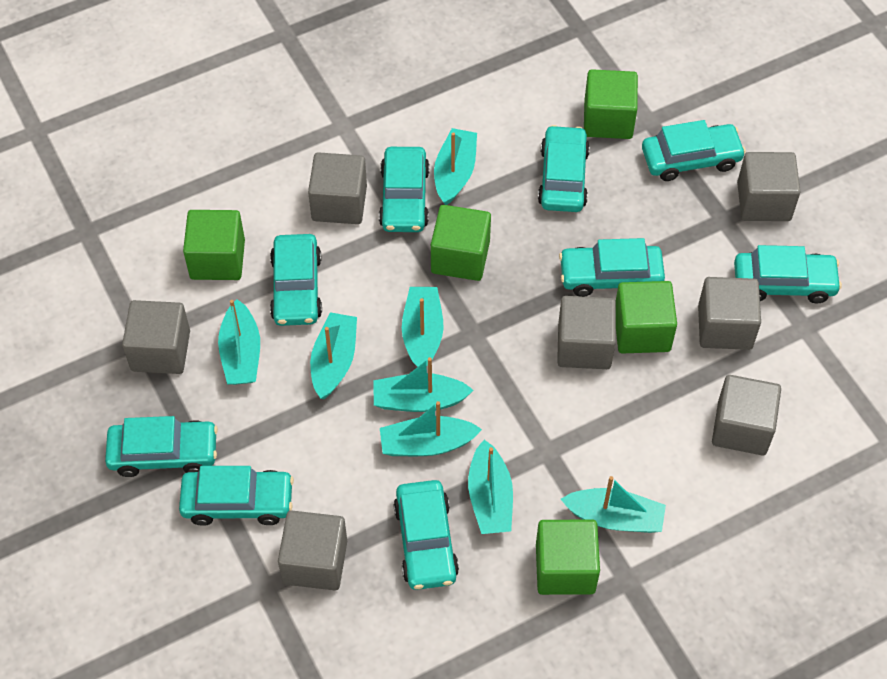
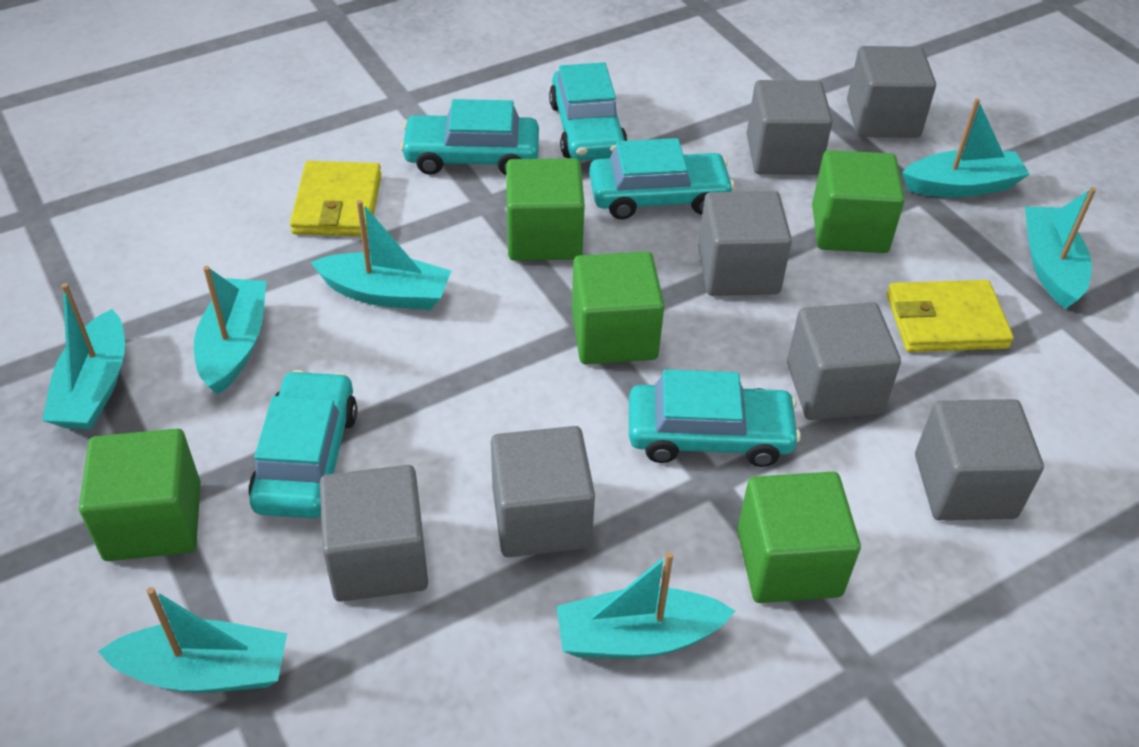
turquoise boat: [218,299,260,385] [310,312,357,399] [374,357,474,412] [380,401,482,456] [402,287,443,367] [434,128,477,205] [468,440,513,534] [561,476,666,533] = 8 -> [42,283,125,430] [98,587,287,693] [194,266,266,394] [311,200,451,310] [556,552,735,658] [902,98,1030,197] [1025,187,1096,309] = 7
turquoise car: [105,416,218,477] [179,466,294,526] [270,234,322,326] [379,147,430,232] [393,480,459,590] [538,125,590,212] [559,238,665,297] [642,120,746,181] [734,245,842,304] = 9 -> [248,370,358,518] [400,99,539,175] [549,62,628,161] [589,138,735,220] [629,369,801,467] = 5
yellow wallet: none = 0 -> [290,161,382,236] [887,280,1014,352] = 2

